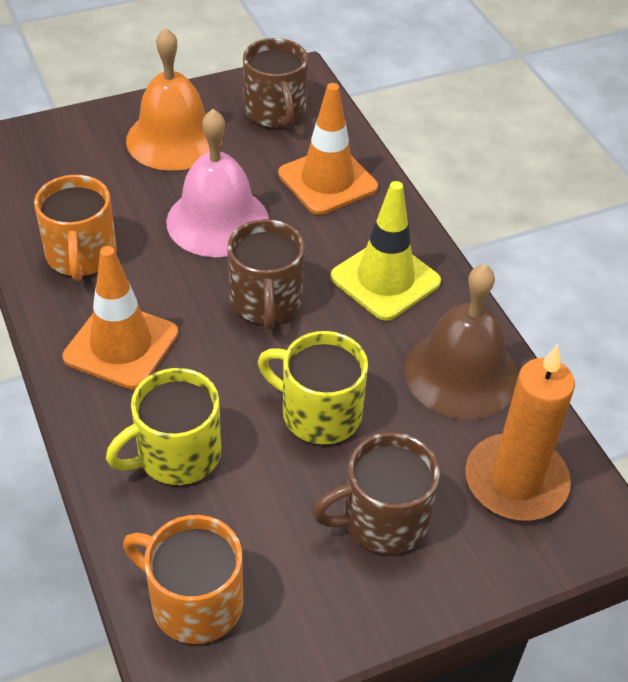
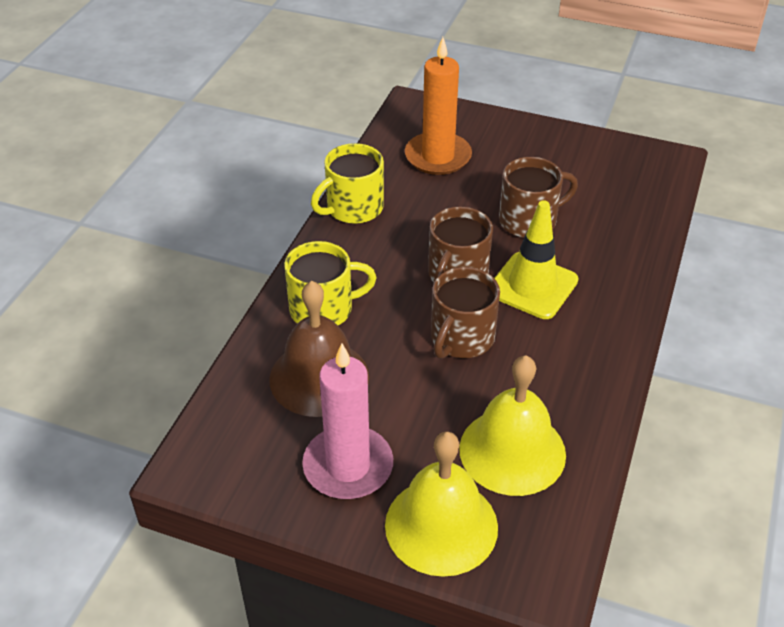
orange bell: [126,27,222,171] = 1 -> none = 0
orange mug: [34,175,117,281] [123,515,243,644] = 2 -> none = 0
orange traffic cone: [63,246,178,389] [278,83,378,215] = 2 -> none = 0
pink bell: [166,109,269,257] = 1 -> none = 0
pink candle: none = 0 -> [302,343,393,499] = 1
yellow bell: none = 0 -> [385,432,498,577] [459,356,566,496] = 2

